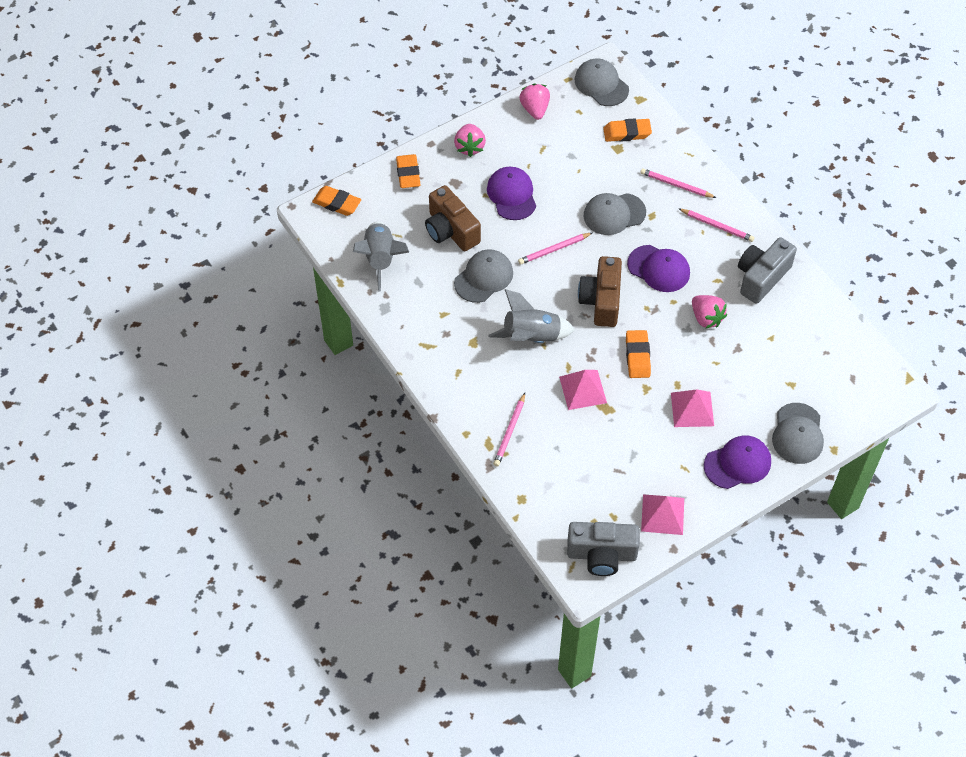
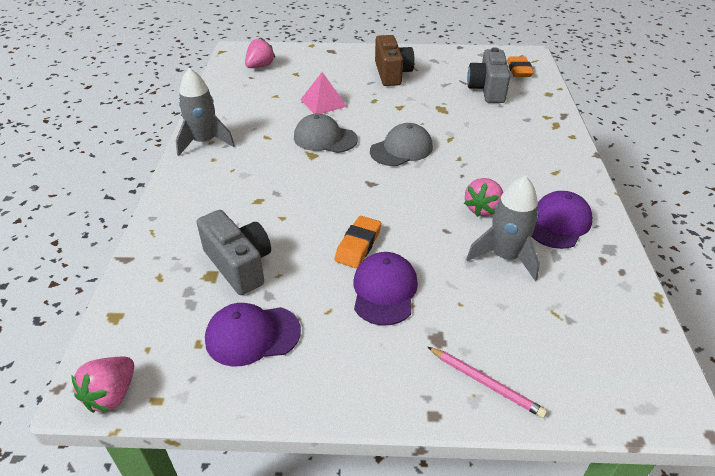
brown camera: [425,185,481,251] [578,256,622,327] = 2 -> [375,35,415,86] = 1
grey cap: [454,249,513,303] [575,58,629,106] [583,193,646,235] [772,403,824,464] = 4 -> [294,114,358,153] [370,123,433,166] = 2
orange eraser: [312,186,361,216] [396,154,421,188] [603,118,652,142] [626,330,651,378] = 4 -> [334,216,381,268] [507,56,534,77] = 2
pink pencil: [493,393,525,466] [518,233,592,265] [640,168,716,198] [678,208,755,242] = 4 -> [428,347,547,418] = 1
pink pyramid: [559,370,607,410] [641,494,684,535] [671,390,714,427] = 3 -> [300,72,347,114] = 1

